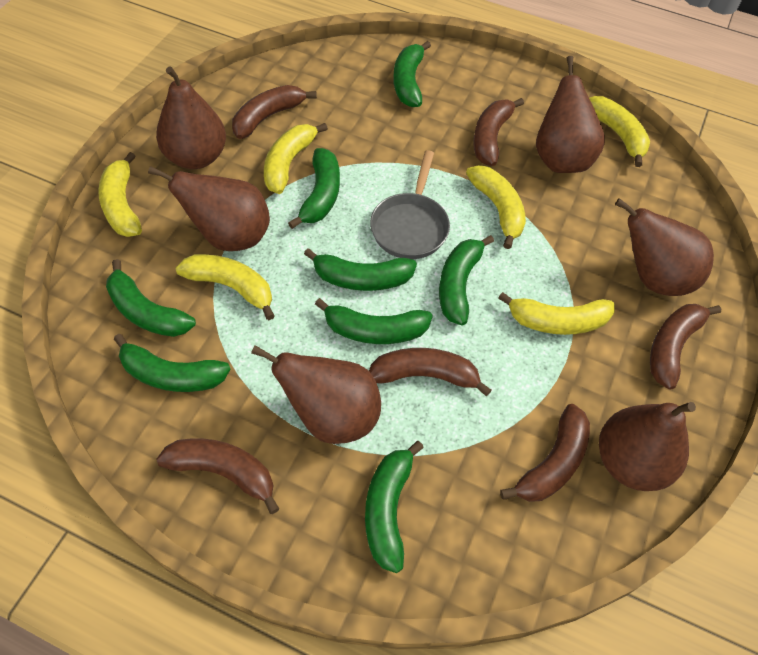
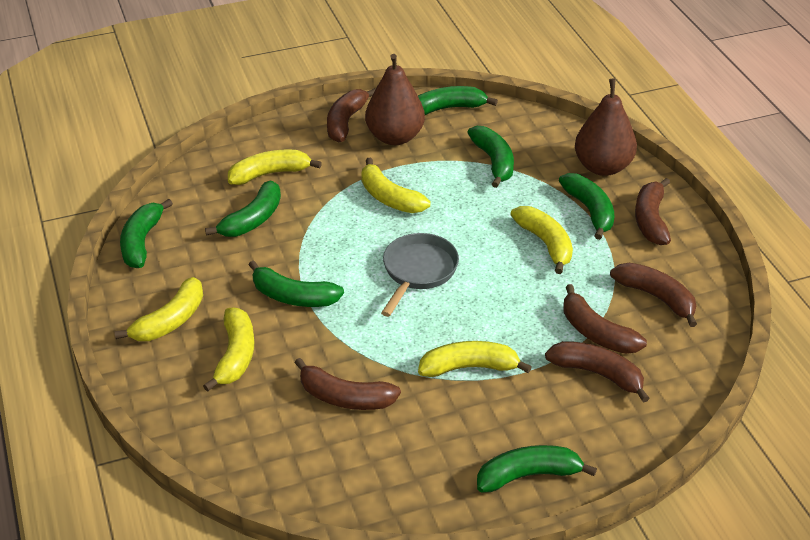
brown pear: [148,166,270,251] [156,66,226,169] [251,345,381,444] [536,56,605,173] [599,402,696,491] [615,198,714,296] = 6 -> [365,54,425,145] [575,79,637,176] = 2
green banana: [106,259,196,337] [114,334,231,392] [288,148,340,229] [304,248,417,291] [315,298,433,344] [365,441,424,573] [393,41,431,107] [439,235,494,325] = 8 -> [120,199,173,268] [205,181,281,237] [249,260,344,307] [418,86,498,115] [467,126,514,188] [477,445,597,493] [559,173,615,240] = 7

